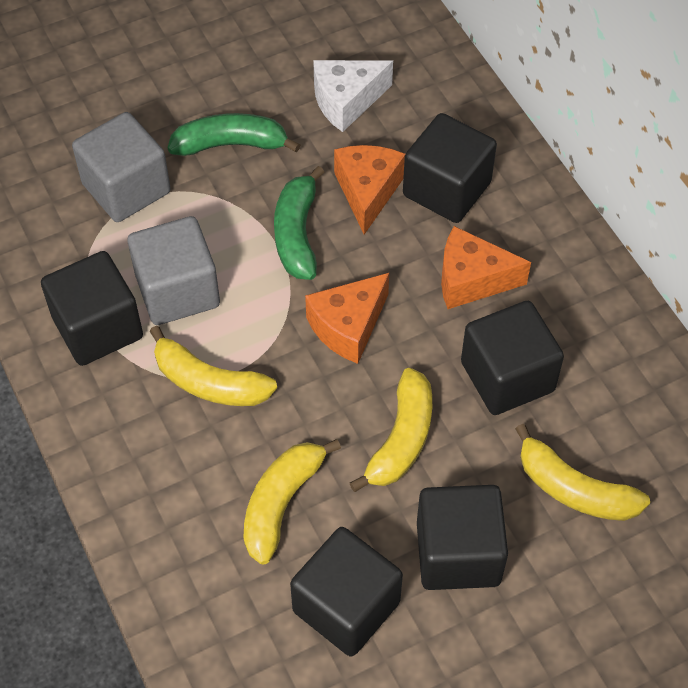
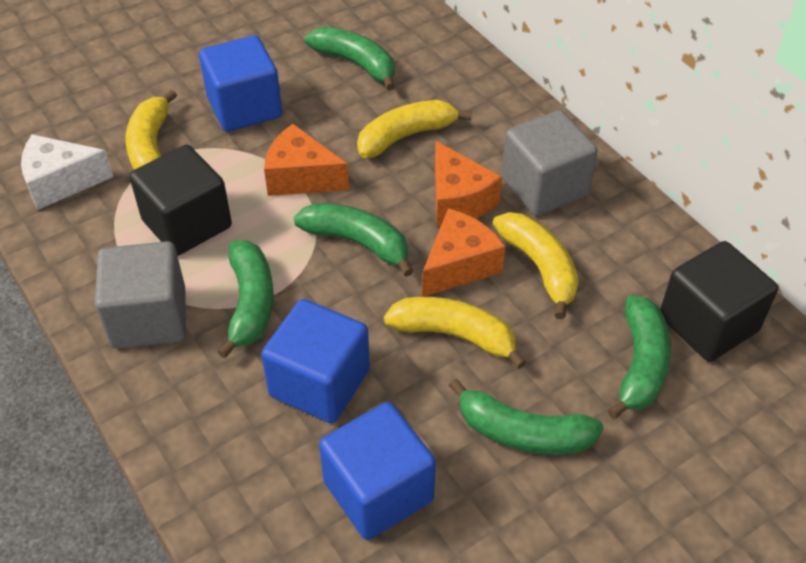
black cube: [41,251,143,366] [290,527,403,657] [403,113,497,223] [417,485,508,590] [461,301,564,415] = 5 -> [129,145,232,256] [660,241,778,362] = 2
blue cube: none = 0 -> [199,35,282,132] [261,299,370,423] [319,402,436,540] = 3
green banana: [168,113,300,156] [274,166,324,280] = 2 -> [218,240,274,359] [294,203,413,277] [305,27,395,91] [448,378,603,455] [607,295,671,419] = 5

